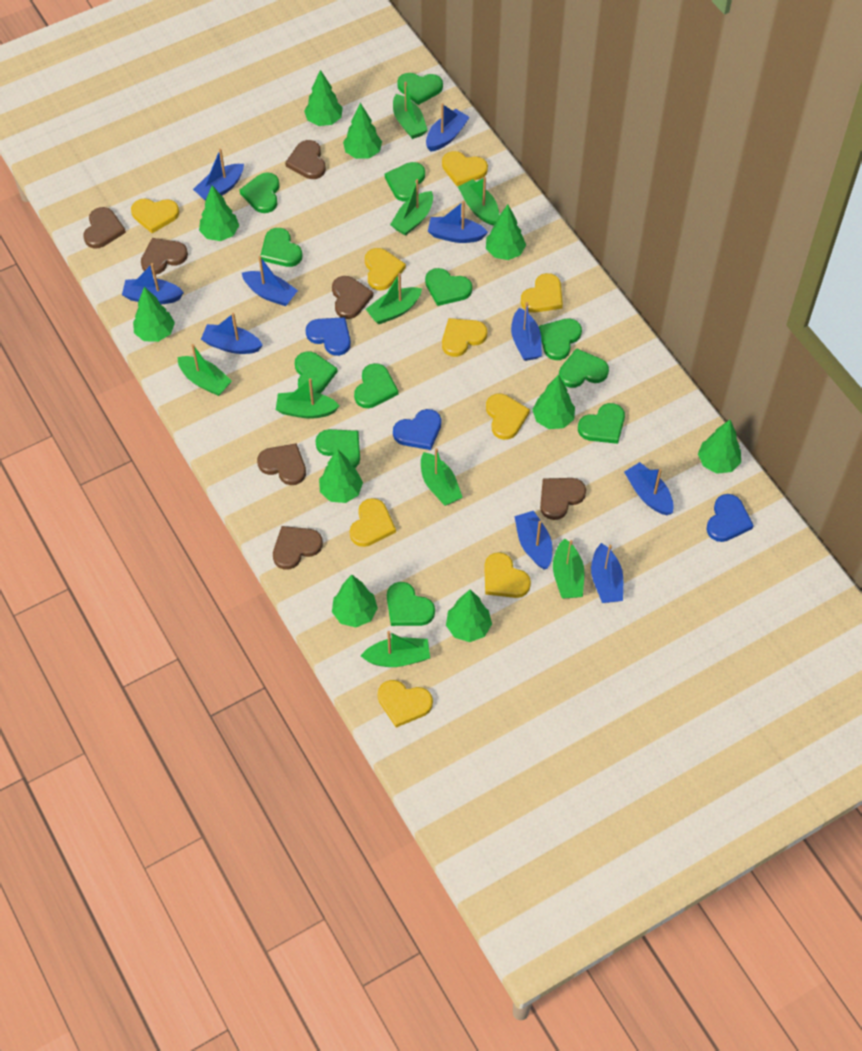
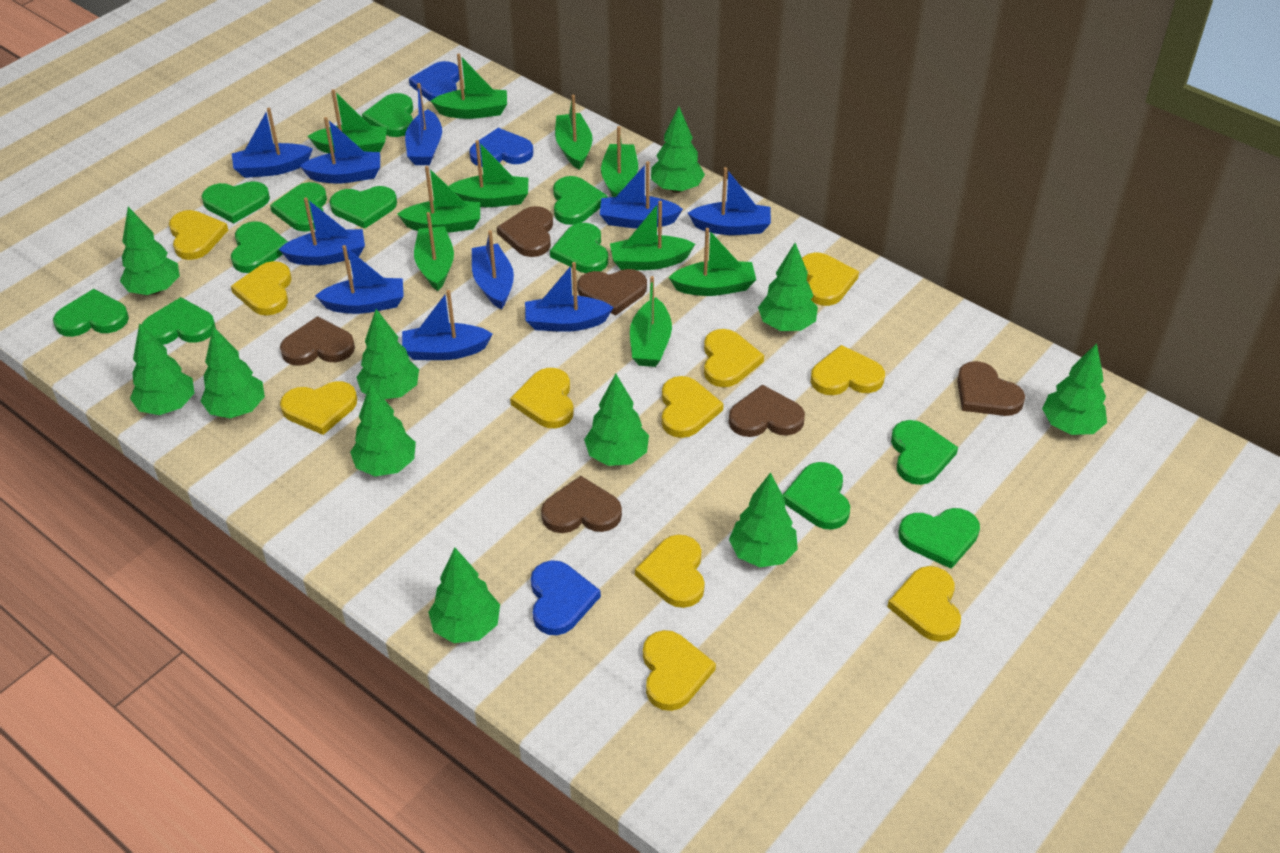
brown heart: [83,207,126,249] [141,238,188,275] [257,443,306,485] [273,526,323,570] [285,140,326,179] [332,276,374,319] [540,478,586,520] = 7 -> [280,316,355,366] [497,206,553,257] [541,476,622,533] [577,269,647,316] [729,385,805,437] [957,361,1025,416] = 6
green boat: [178,344,232,396] [276,378,340,419] [361,631,430,667] [366,273,422,324] [390,179,433,236] [393,81,427,139] [421,448,463,506] [458,177,499,226] [553,538,584,598] = 9 -> [308,89,387,153] [397,166,480,233] [414,212,454,291] [431,53,507,119] [448,140,528,207] [555,94,592,170] [601,126,638,197] [610,201,695,270] [630,276,672,367] [669,228,756,296] = 10
green tree: [133,287,175,342] [199,185,239,241] [304,70,343,126] [319,449,363,503] [332,575,378,627] [343,103,382,159] [446,589,492,642] [486,204,526,260] [532,375,575,429] [698,420,741,474] = 10 -> [120,207,180,295] [130,323,194,415] [201,327,265,418] [350,383,416,476] [356,309,419,399] [428,548,500,643] [584,374,649,466] [651,106,705,193] [729,472,798,567] [758,243,818,331] [1042,343,1107,435] = 11
yellow heart: [131,198,179,233] [350,498,396,547] [365,248,406,290] [378,680,433,728] [442,151,488,186] [442,318,487,357] [484,552,531,598] [486,394,530,440] [521,273,563,312] = 9 -> [169,210,228,260] [231,261,292,316] [280,381,357,435] [510,368,574,428] [635,535,705,608] [643,630,716,711] [662,376,724,438] [704,329,764,387] [802,253,859,306] [811,345,885,395] [887,566,961,642] = 11

